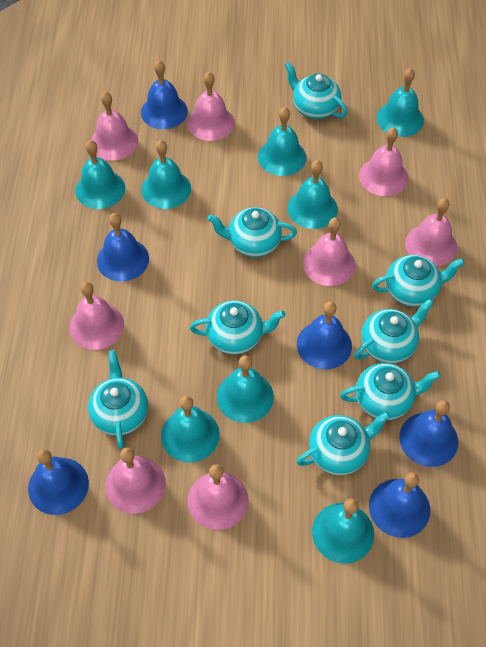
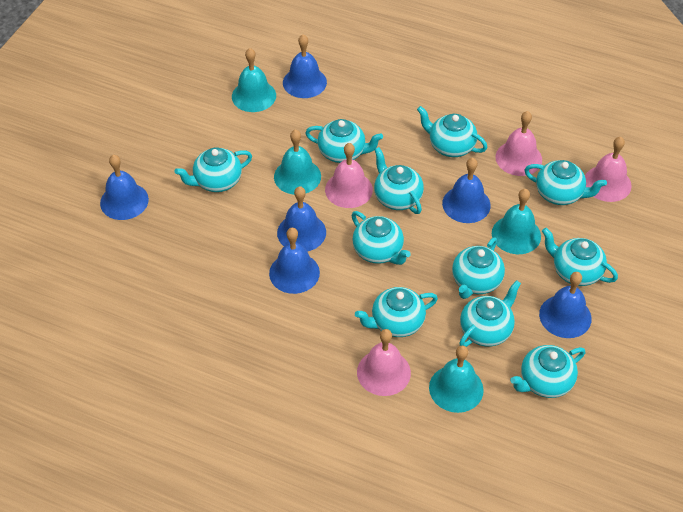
pink bell: [69,282,124,350] [91,92,138,161] [105,448,166,514] [187,72,235,141] [188,464,249,530] [303,217,355,286] [359,127,408,196] [405,198,457,266] = 8 -> [325,143,373,208] [357,329,411,396] [495,111,542,176] [585,137,632,202] = 4
turquoise bell: [75,140,125,209] [141,140,191,209] [161,396,220,462] [217,356,274,423] [258,107,306,176] [287,160,338,229] [312,499,374,564] [376,68,424,137] = 8 -> [232,48,276,112] [274,130,321,195] [429,346,484,413] [492,189,541,254] = 4
turquoise teapot: [88,350,148,449] [190,301,285,355] [208,207,297,257] [285,62,347,119] [297,412,390,475] [340,363,441,420] [354,299,434,363] [372,255,465,307] = 8 -> [175,148,252,192] [306,119,383,163] [351,211,411,265] [355,287,438,337] [374,147,424,214] [417,106,488,157] [452,237,505,299] [459,280,521,347] [510,345,585,398] [525,160,607,205] [542,228,618,286] = 11

